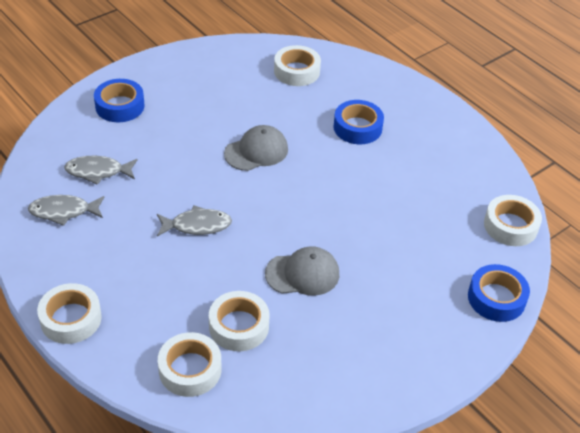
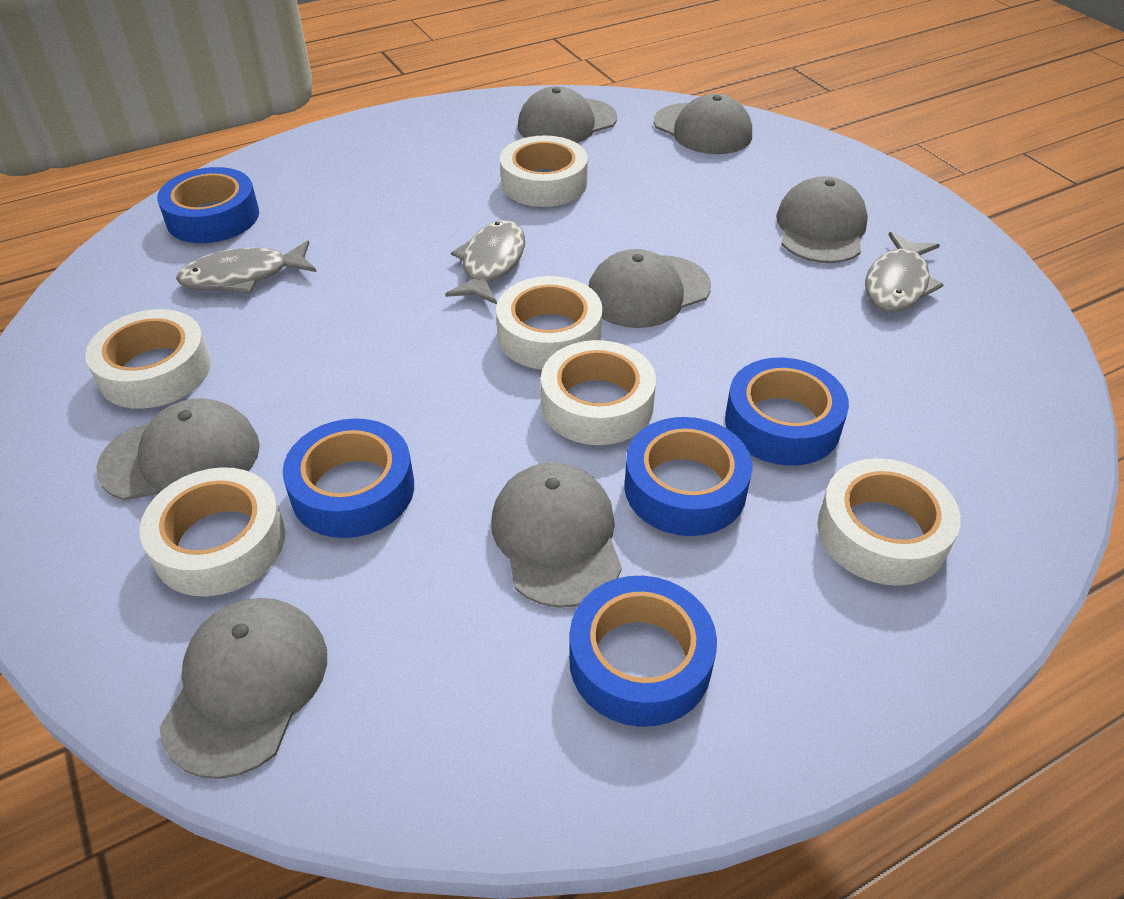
blue tape: [94,79,145,122] [333,100,384,144] [468,264,530,322] = 3 -> [157,167,259,243] [282,418,414,538] [569,576,717,727] [624,417,752,536] [725,358,849,466] = 5
grey cap: [224,125,288,171] [265,246,339,296] = 2 -> [97,398,260,500] [159,598,327,779] [491,462,622,608] [518,86,617,143] [588,249,711,328] [654,94,752,154] [776,176,868,263] = 7
white tape: [37,283,102,344] [158,332,222,397] [209,291,269,351] [274,45,321,86] [484,195,542,246] = 5 -> [85,309,211,409] [139,467,285,596] [496,276,603,370] [500,135,588,207] [541,340,656,445] [817,458,961,586] = 6

